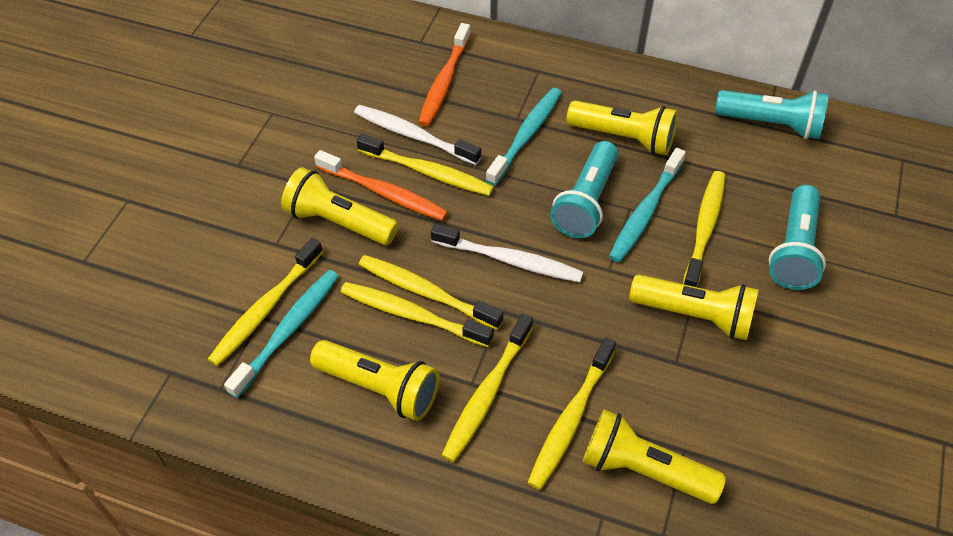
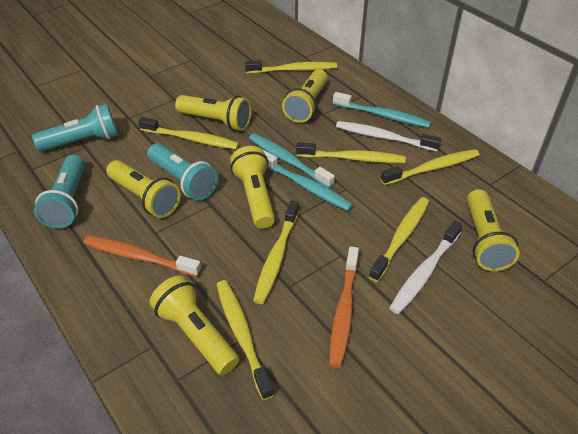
yellow flashlight: [281,167,398,245] [310,340,439,421] [567,100,678,155] [583,409,726,504] [629,274,759,340] = 5 -> [106,160,181,218] [150,275,239,375] [175,95,252,131] [230,146,275,229] [282,69,328,123] [467,189,520,271] = 6

